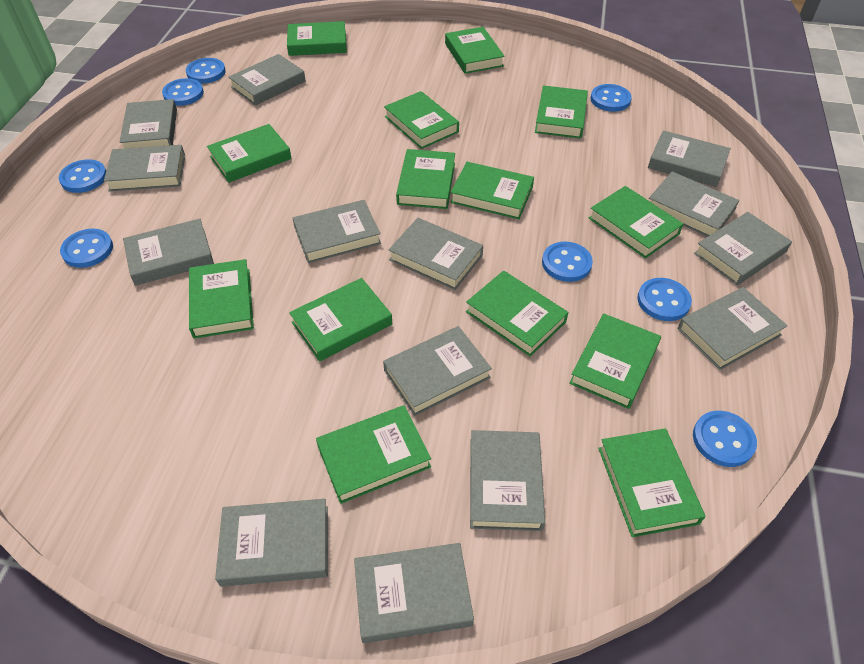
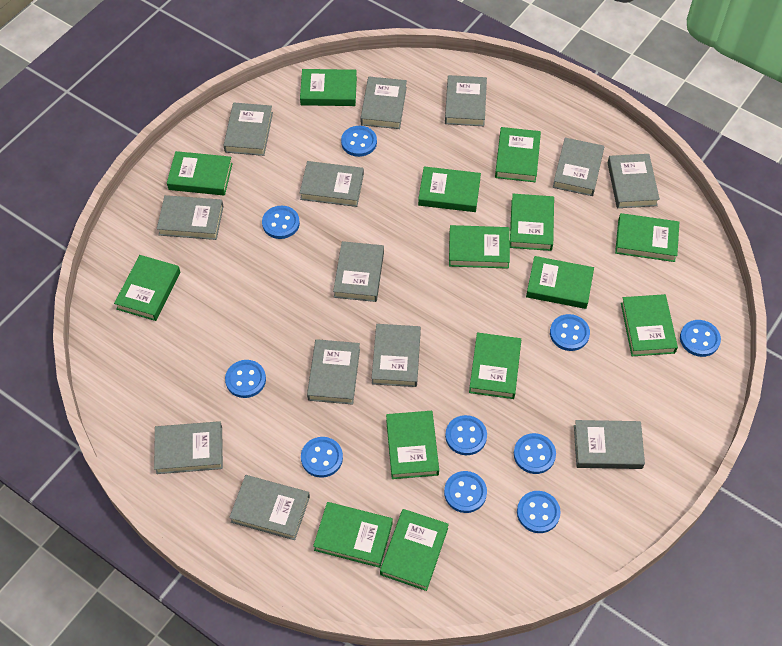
blue button: [59,159,106,193] [60,229,113,268] [162,78,204,106] [186,58,226,83] [542,242,593,282] [591,84,632,112] [637,278,692,321] [693,411,757,467] = 8 -> [225,360,266,398] [262,206,300,239] [301,437,343,478] [341,126,377,157] [444,471,487,513] [445,415,487,455] [514,433,556,474] [517,491,561,533] [550,314,590,351] [680,320,721,357] = 10
grey book: [104,145,185,191] [120,99,177,148] [123,219,214,286] [215,499,328,587] [228,54,306,106] [293,200,381,263] [354,543,474,643] [383,326,492,416] [389,218,483,290] [470,430,545,531] [648,130,731,187] [649,171,739,237] [678,287,788,370] [694,212,792,285] = 14 -> [154,421,223,474] [157,195,224,240] [223,103,273,156] [229,475,310,540] [300,161,364,207] [307,339,360,405] [333,241,384,302] [360,77,407,129] [372,324,421,387] [445,75,487,126] [553,138,604,196] [574,420,645,469] [608,154,660,208] = 13

